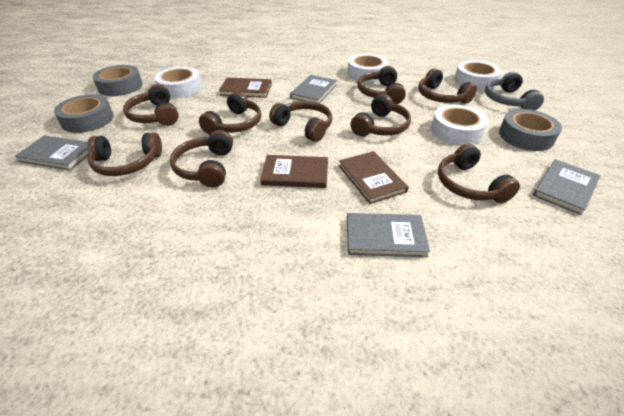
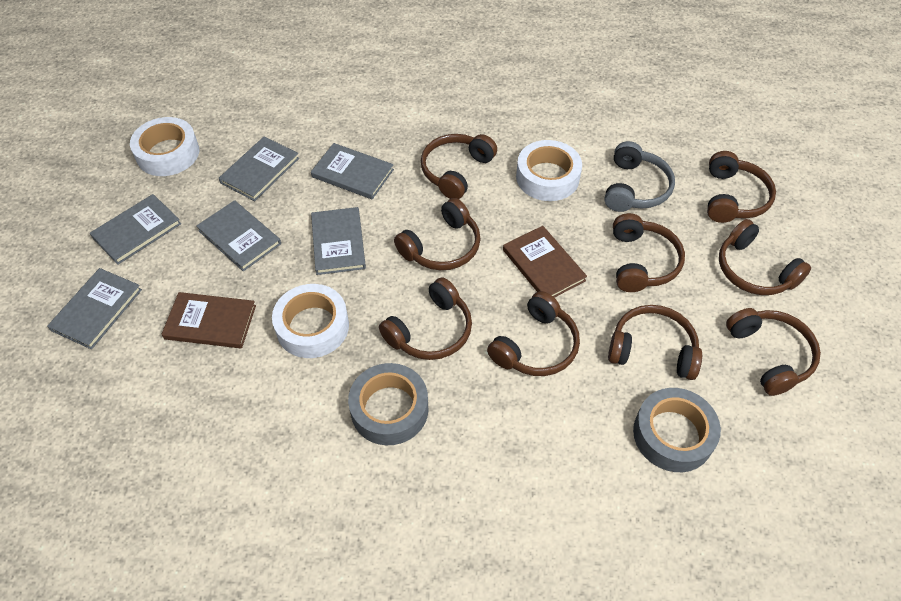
brown book: [219,78,272,98] [260,155,328,188] [339,151,408,204] = 3 -> [161,292,256,348] [503,226,587,298] = 2
grey book: [15,135,89,171] [290,75,337,103] [347,213,430,257] [533,159,601,215] = 4 -> [47,268,142,350] [90,194,181,265] [196,200,281,271] [219,136,299,201] [311,143,394,199] [311,207,366,275] = 6
grey tape: [54,94,114,133] [93,65,142,96] [499,109,562,151] = 3 -> [348,363,428,445] [633,388,721,472] = 2
white tape: [154,67,202,98] [347,54,389,83] [431,104,488,145] [454,60,502,91] = 4 -> [130,117,199,176] [272,284,349,358] [516,140,582,201] = 3

